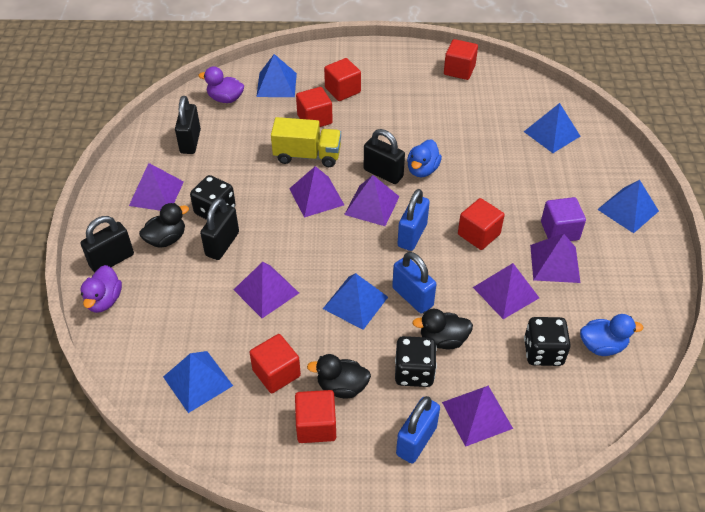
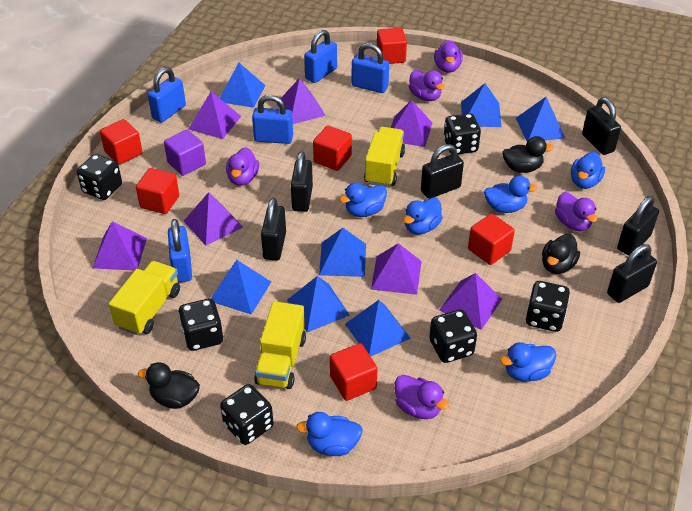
black dice: [190,175,236,220] [395,336,437,387] [524,317,571,366] = 3 -> [77,154,122,200] [178,298,223,351] [220,384,274,445] [429,310,477,363] [443,113,481,154] [526,281,570,332] = 6
black padlock: [81,216,134,273] [175,96,201,154] [200,198,239,260] [364,129,405,184] = 4 -> [261,198,286,260] [291,151,313,212] [421,144,464,199] [582,97,621,155] [607,244,657,303] [617,196,659,255] = 6
blue duck: [407,139,442,177] [580,314,643,356] = 2 -> [296,412,363,456] [339,182,387,217] [403,197,443,234] [484,176,538,213] [500,342,556,382] [571,152,605,189] = 6
blue padlock: [392,252,436,314] [396,396,440,463] [397,189,430,251] = 3 -> [148,67,186,123] [168,219,192,282] [252,95,293,144] [304,30,337,83] [352,43,389,93] = 5
blue pyramid: [163,351,233,413] [256,54,297,97] [323,273,388,330] [524,103,580,153] [597,180,659,233] = 5 -> [211,260,271,315] [220,63,265,108] [287,276,350,332] [319,228,366,277] [345,300,411,357] [461,83,502,127] [516,97,565,141] = 7
purple duck: [80,265,122,313] [198,66,244,103] = 2 -> [226,147,259,186] [395,375,449,419] [409,70,445,101] [434,40,463,73] [555,192,597,231] = 5
yellow truck: [271,117,341,167] = 1 -> [109,261,180,335] [254,301,306,389] [364,127,405,187] = 3

